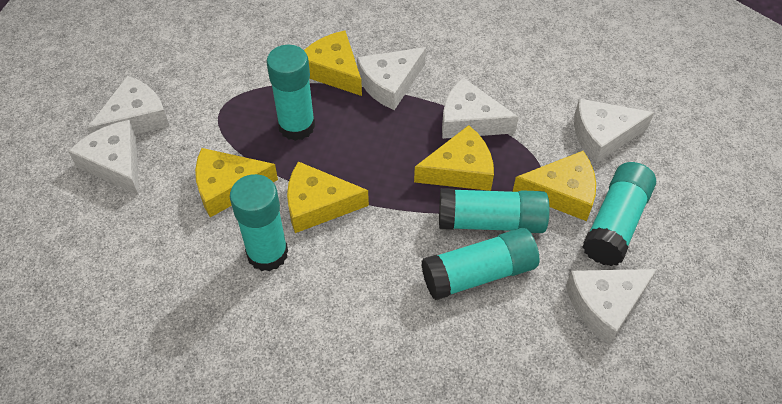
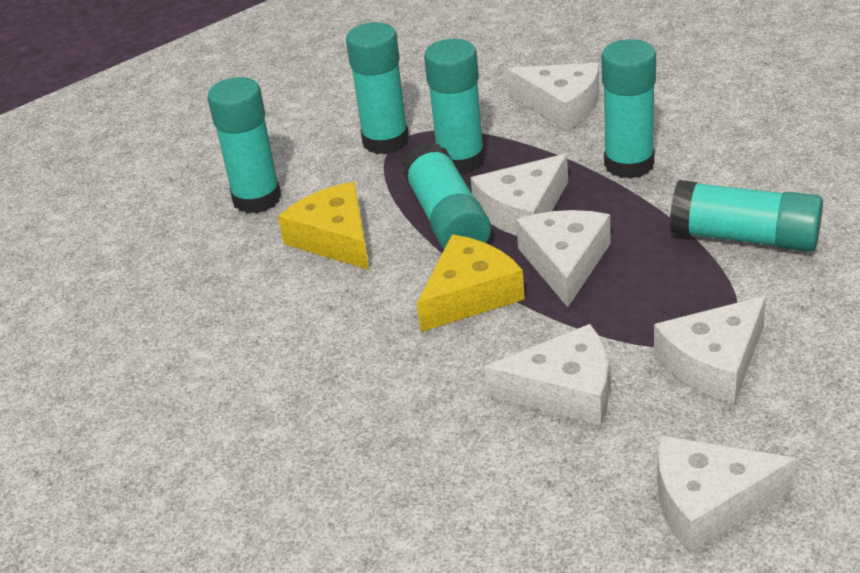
turquoise glue stick: [230,174,288,272] [266,45,315,141] [421,228,540,300] [439,188,549,233] [582,162,656,266] = 5 -> [207,77,282,214] [346,22,409,154] [402,142,491,250] [424,39,485,174] [601,39,656,179] [670,180,823,252] = 6
yellow cheese: [195,148,278,217] [287,162,369,233] [304,31,362,96] [414,125,494,191] [513,151,596,221] = 5 -> [278,182,369,270] [417,234,525,332] = 2

